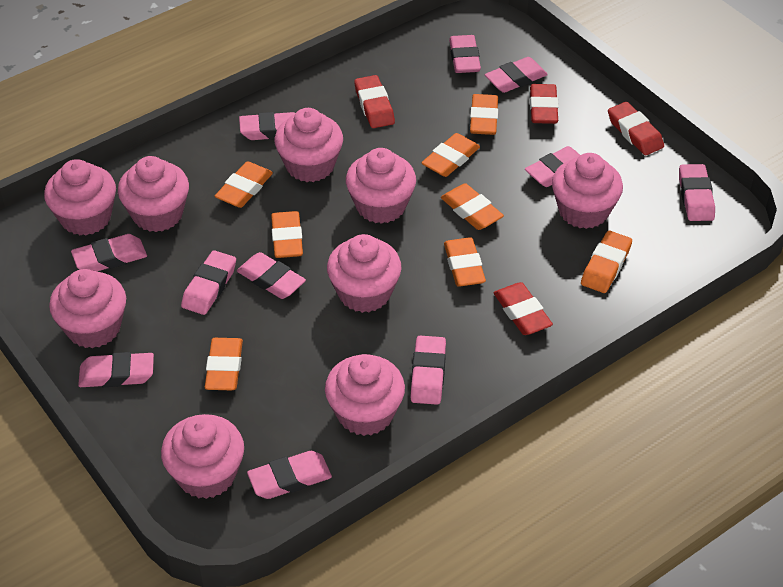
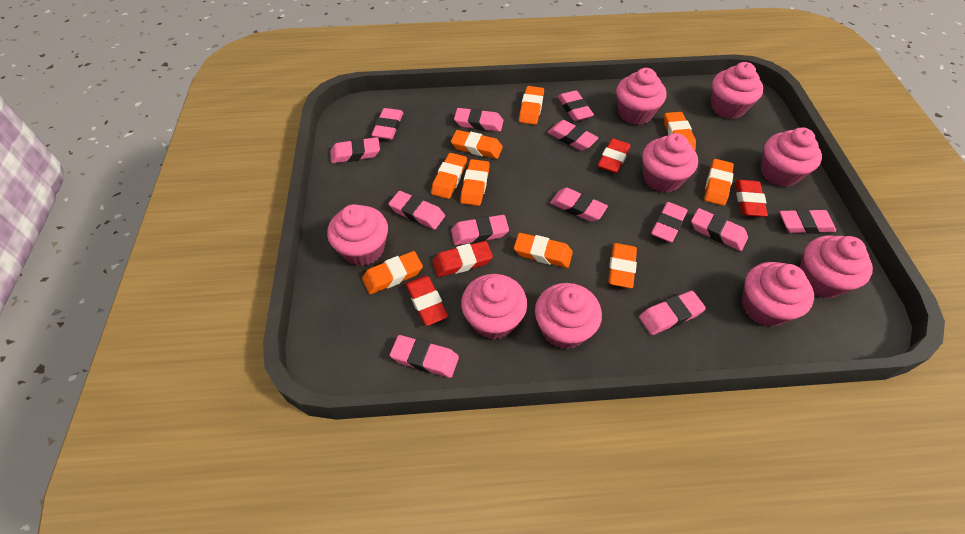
orange eraser: [205,338,243,390] [215,161,273,208] [271,211,303,258] [422,133,480,177] [441,183,504,230] [444,237,486,287] [470,94,498,135] [581,231,632,293] = 8 -> [362,251,423,294] [431,153,467,199] [451,130,503,159] [460,159,490,206] [514,233,573,268] [519,86,544,125] [608,243,637,288] [664,112,696,150] [704,159,734,206] = 9
pink eraser: [71,234,147,271] [78,352,154,387] [181,250,236,315] [237,252,306,299] [239,112,295,140] [247,451,332,499] [410,336,446,405] [449,35,481,73] [485,57,548,93] [525,146,580,187] [679,164,715,221] = 11 -> [330,137,380,163] [371,108,403,140] [389,191,445,229] [390,335,459,378] [451,215,509,245] [454,108,504,132] [547,120,598,151] [550,188,608,222] [558,90,594,121] [639,291,706,335] [651,202,688,243] [691,208,748,251] [780,209,836,234] = 13

